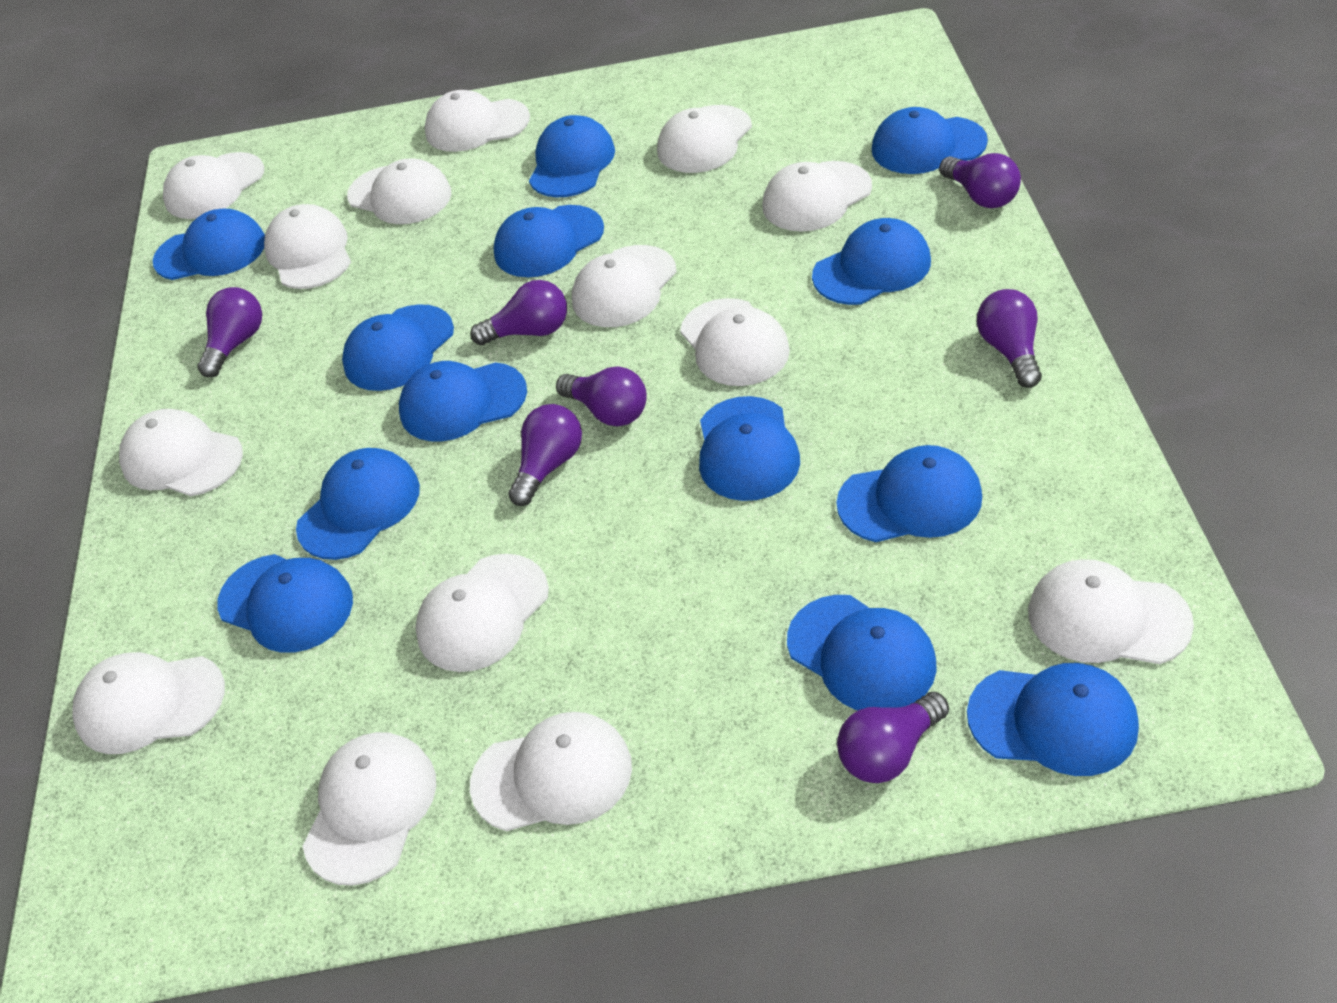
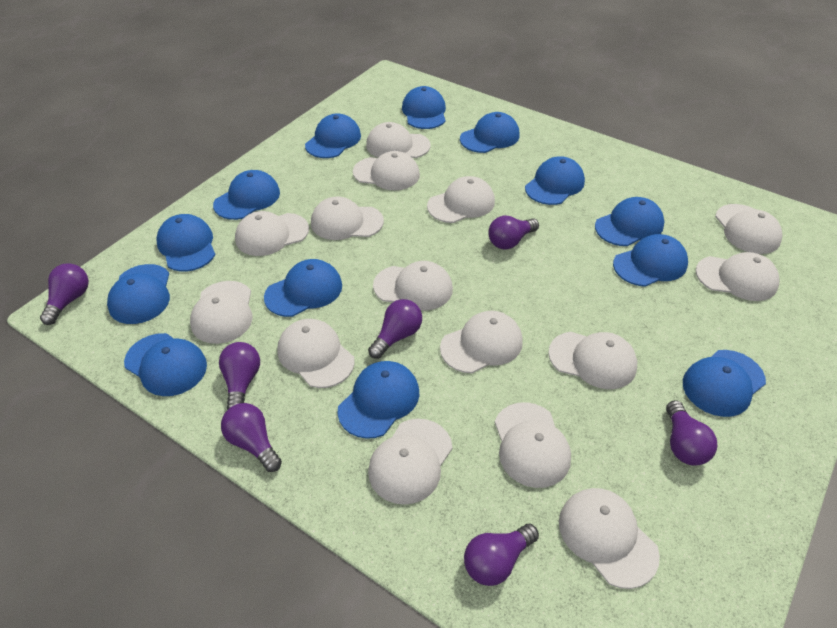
white cap: [72,652,225,754] [119,409,243,496] [163,152,264,219] [264,204,351,289] [303,732,436,886] [347,159,451,224] [415,554,549,672] [425,90,530,152] [470,712,632,831] [572,245,677,327] [657,105,752,173] [680,298,790,386] [762,161,872,232] [1028,559,1194,664] = 14 -> [190,281,253,344] [235,211,309,256] [277,319,355,388] [311,197,384,240] [353,151,420,190] [366,122,430,158] [368,419,453,505] [373,261,453,311] [427,176,495,223] [440,311,523,373] [495,402,571,488] [548,332,637,389] [559,488,660,589] [696,252,779,301] [715,204,782,254] = 15

